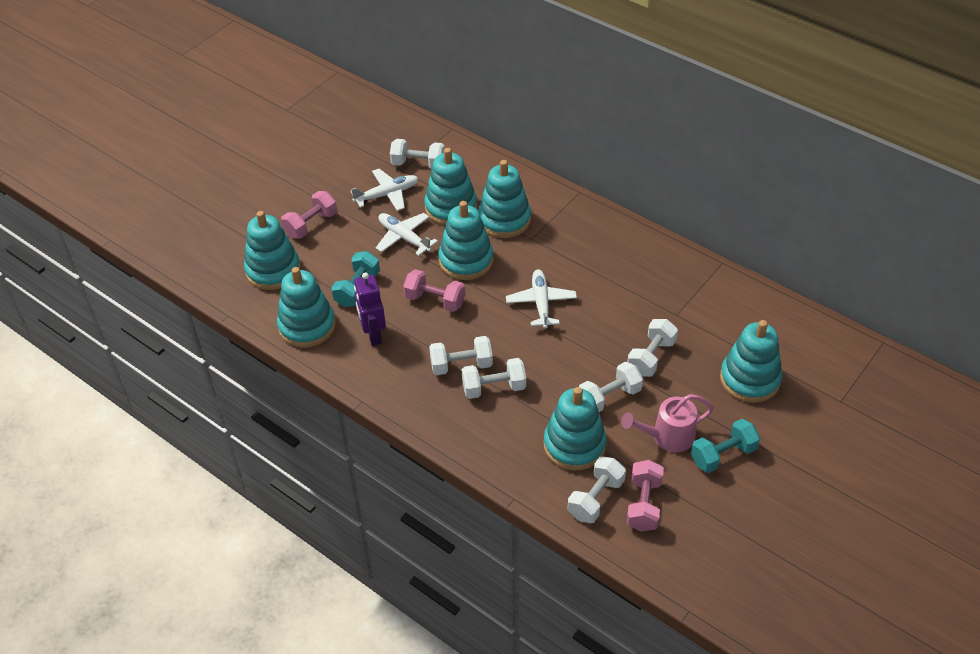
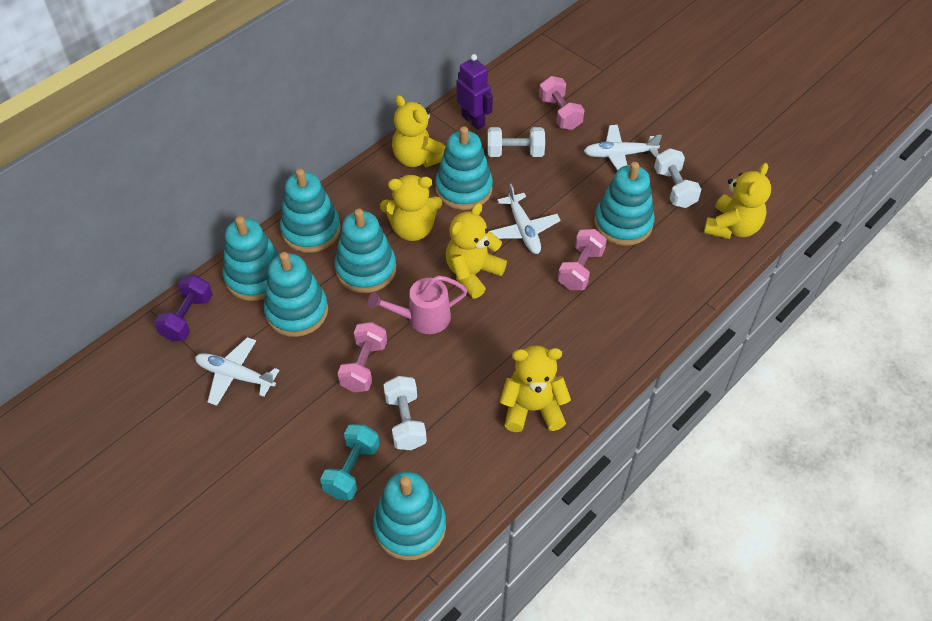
purple dumbbell: none = 0 -> [154,275,213,341] = 1
turquoise dumbbell: [331,251,380,307] [691,419,760,473] = 2 -> [320,424,380,500] = 1
white dumbbell: [390,139,445,169] [429,336,493,375] [462,358,526,399] [568,457,626,523] [579,362,643,412] [627,319,678,377] = 6 -> [383,376,427,450] [487,127,545,157] [654,148,701,208] = 3
yellow teddy bear: none = 0 -> [380,175,442,241] [392,95,445,168] [446,203,507,299] [500,345,571,432] [704,163,771,239] = 5

